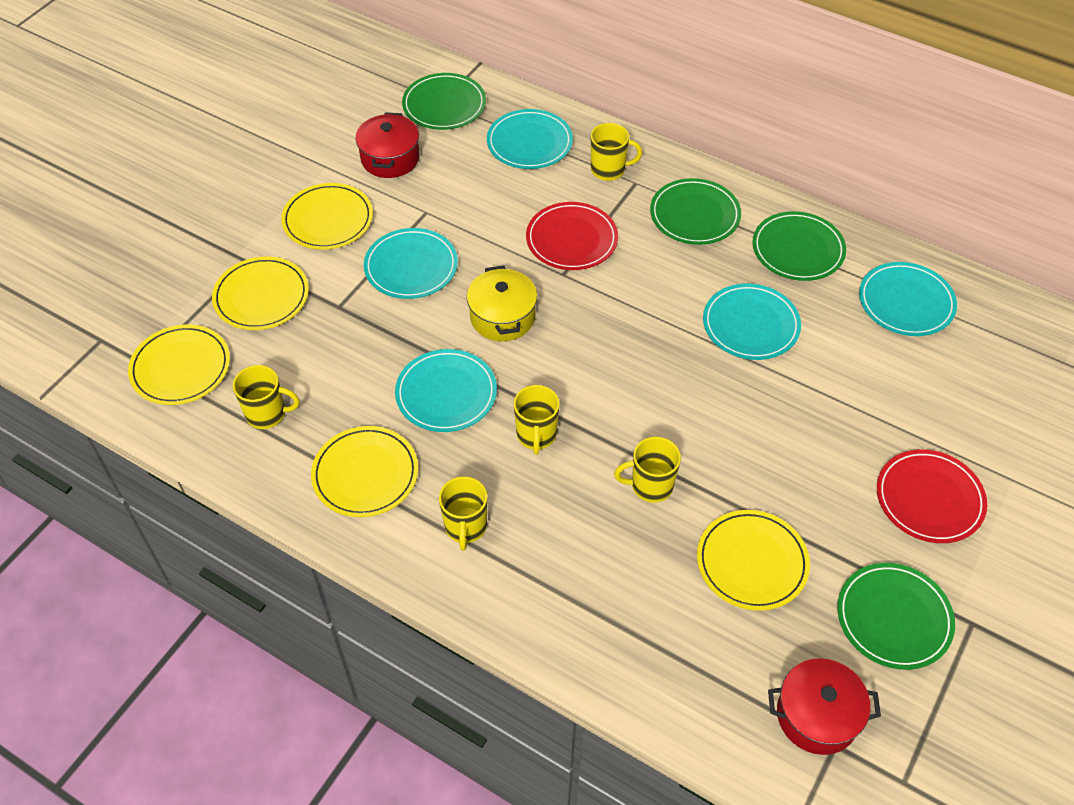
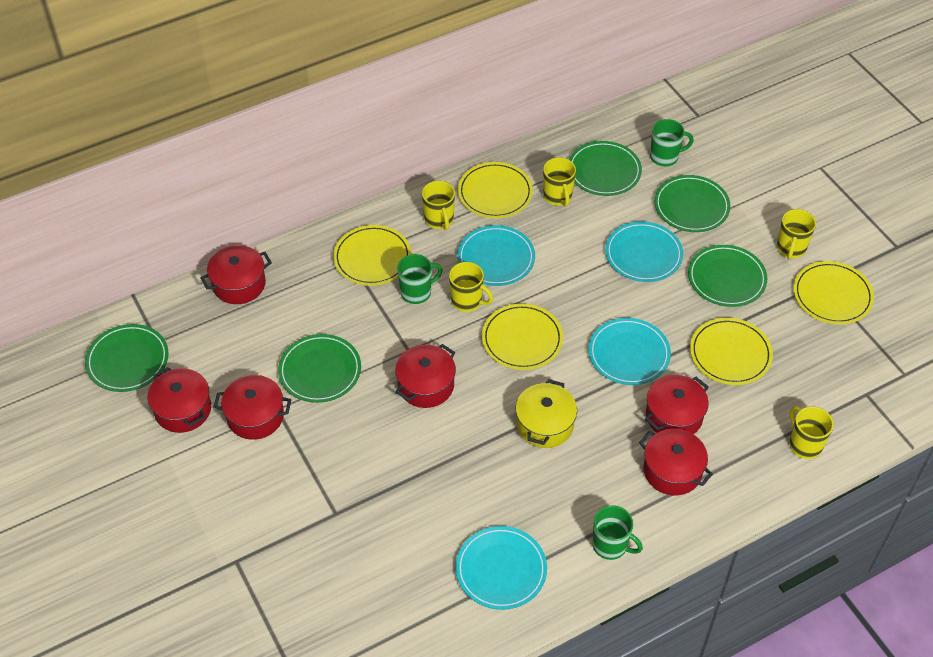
green mug: none = 0 -> [397,254,442,304] [592,505,643,560] [650,119,694,166] = 3
green plate: [402,73,486,130] [650,178,741,245] [753,211,846,281] [837,563,955,670] = 4 -> [85,324,169,392] [278,334,361,403] [569,141,642,196] [654,175,730,232] [688,245,767,307] = 5
red plate: [526,202,618,270] [877,449,987,543] = 2 -> none = 0
red pot: [356,112,419,178] [768,658,881,755] = 2 -> [148,367,211,433] [200,245,272,304] [214,375,292,440] [395,344,456,408] [639,429,713,495] [645,375,709,434] = 6
turquoise plate: [364,228,458,299] [395,349,497,432] [487,109,573,169] [703,284,801,360] [859,262,957,336] = 5 -> [456,526,547,610] [457,225,535,286] [588,318,671,385] [605,221,683,282] = 4

